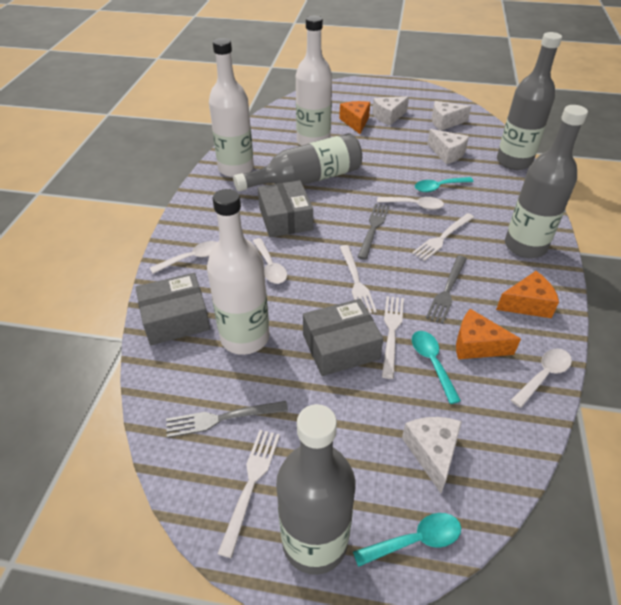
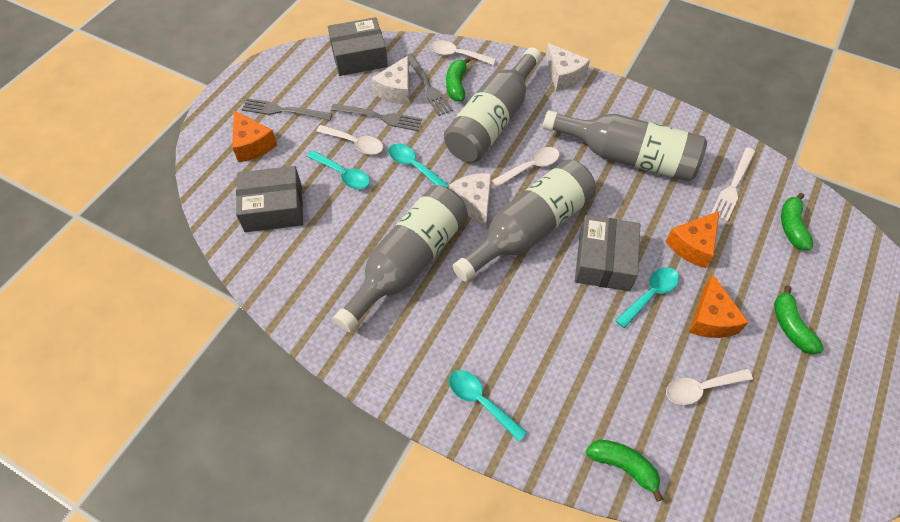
green banana: none = 0 -> [446,57,471,102] [586,440,663,502] [774,286,824,354] [781,193,813,250] = 4
turquoise spoon: [353,513,461,567] [412,331,461,404] [415,177,474,192] = 3 -> [307,150,370,189] [388,143,449,187] [449,370,527,441] [615,267,679,328] = 4
white bottle: [207,189,270,355] [209,38,254,177] [296,16,332,146] = 3 -> none = 0
white cheese: [372,96,409,126] [402,417,462,493] [427,129,469,164] [432,101,471,131] = 4 -> [371,56,409,104] [449,173,491,230] [545,43,590,91] = 3
white fork: [217,430,280,558] [340,245,377,314] [382,296,404,379] [412,213,474,261] = 4 -> [711,147,756,221] = 1

